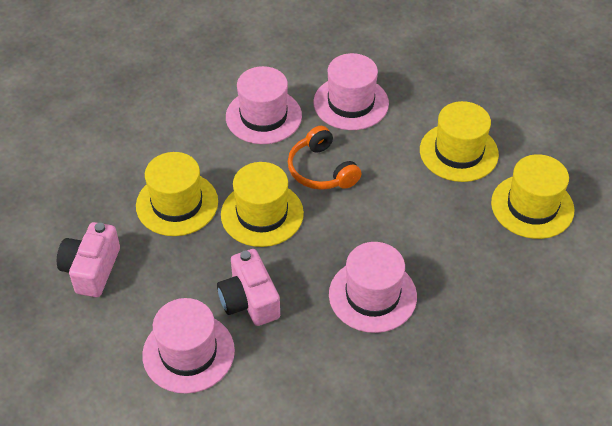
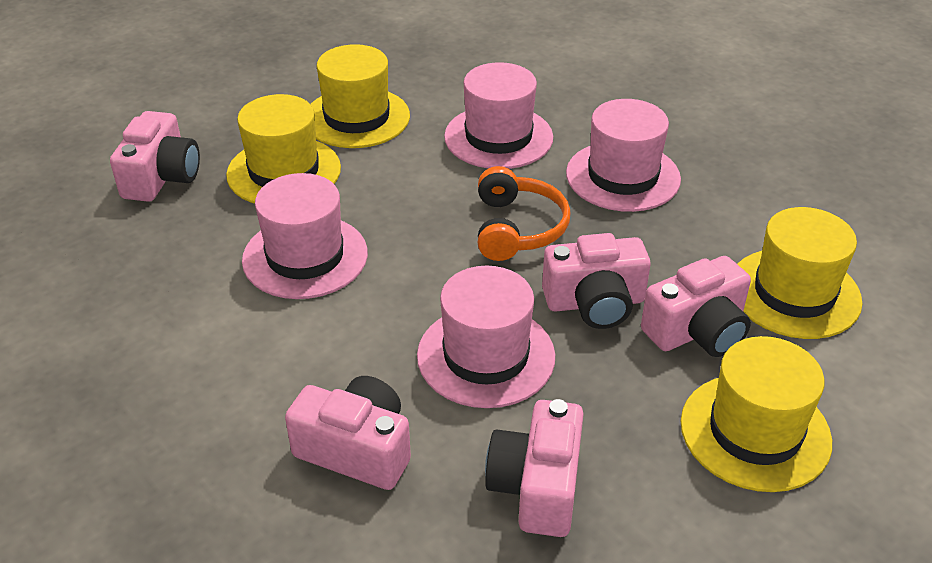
pink camera: [57,222,120,297] [217,249,280,326] = 2 -> [110,111,200,202] [285,376,411,490] [485,399,584,537] [542,233,651,329] [641,256,751,357] = 5

